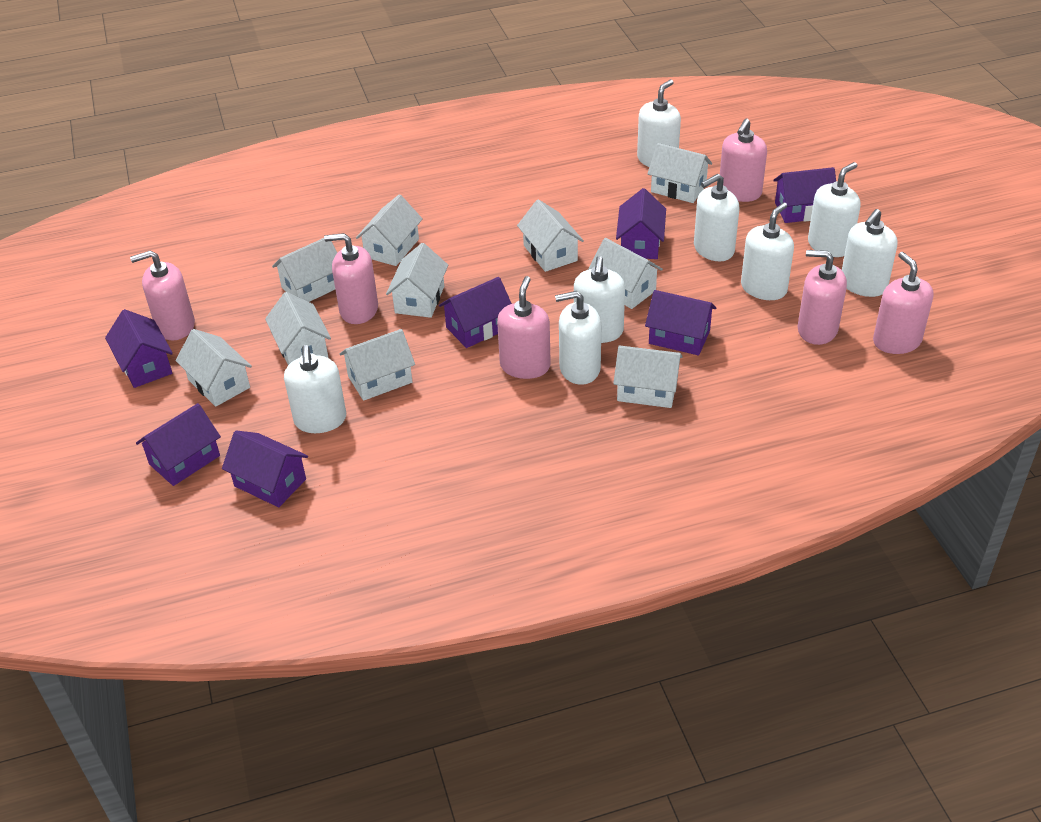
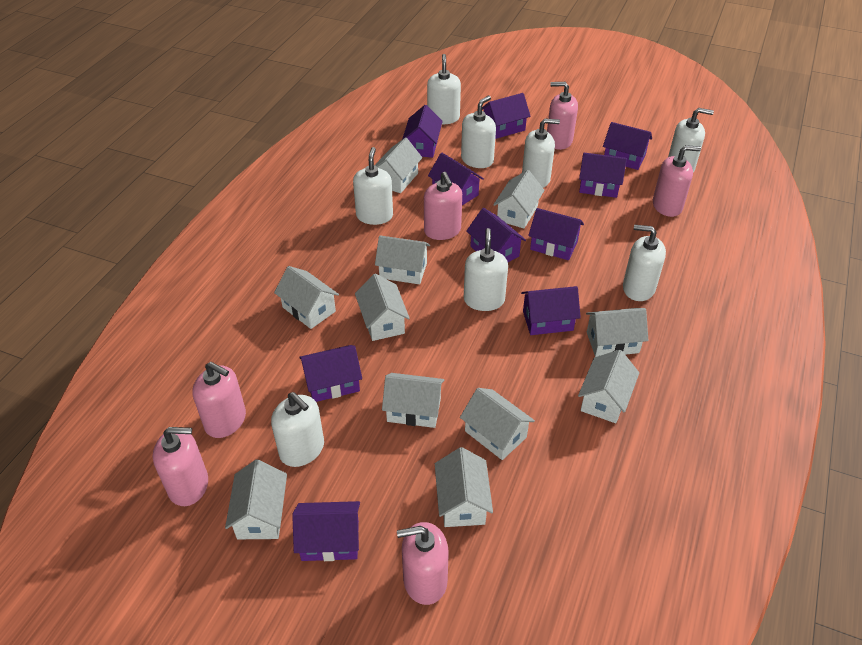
purple house: [105,309,173,388] [136,403,221,486] [222,430,308,507] [439,277,512,348] [616,188,666,259] [645,290,717,355] [773,167,836,223] = 7 -> [292,501,360,561] [299,345,362,402] [402,105,443,158] [428,153,484,205] [466,208,526,262] [482,93,531,139] [521,286,581,335] [528,208,584,260] [579,153,627,198] [603,122,652,170] = 10
white house: [176,329,252,407] [265,292,331,365] [272,238,337,302] [340,329,415,401] [356,194,422,266] [386,243,448,318] [517,199,584,272] [588,238,663,309] [613,345,683,408] [647,143,712,203] = 10 -> [225,460,287,539] [274,266,339,329] [355,274,410,341] [375,137,422,193] [375,236,430,284] [382,373,445,428] [435,447,493,527] [460,388,535,460] [493,170,544,229] [578,350,639,423] [586,308,648,357] = 11

